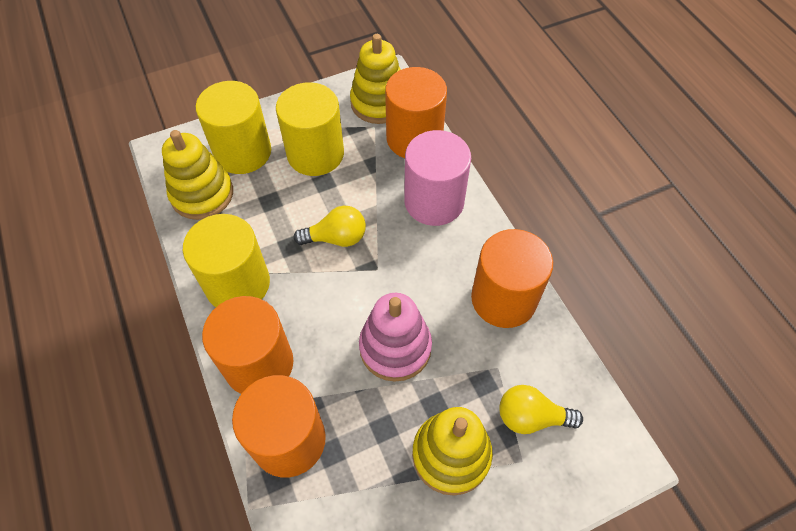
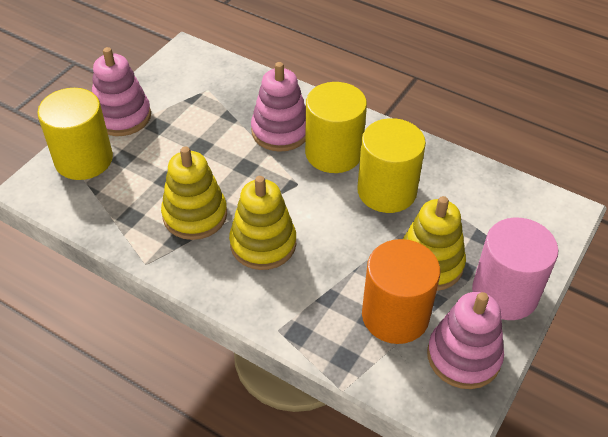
orange cylinder: [202,296,293,394] [232,375,326,478] [385,67,447,158] [471,229,553,328] = 4 -> [362,239,440,344] = 1
pink stacking toy: [359,293,432,382] = 1 -> [92,47,151,136] [251,62,306,152] [427,292,504,389] = 3
yellow light bulb: [294,206,366,247] [499,385,583,434] = 2 -> none = 0

